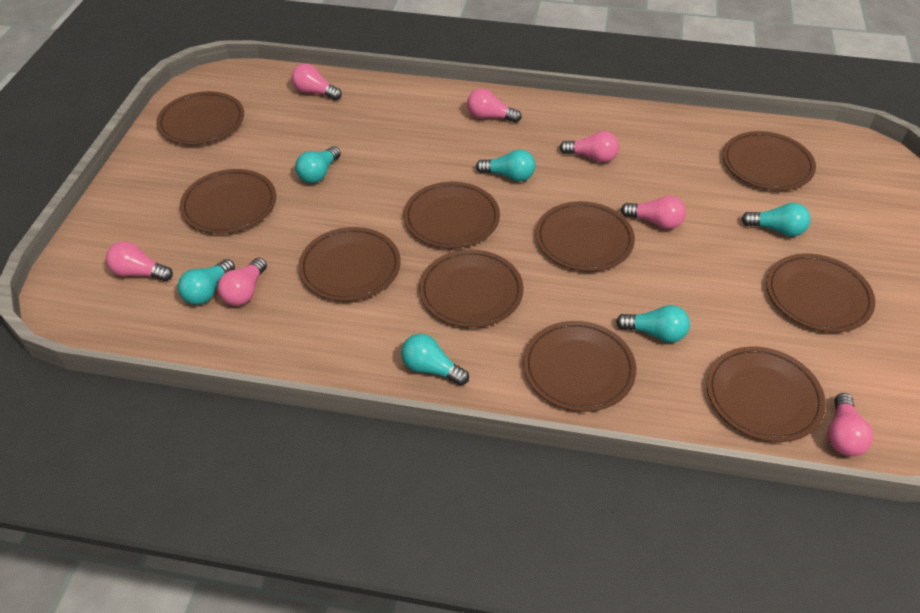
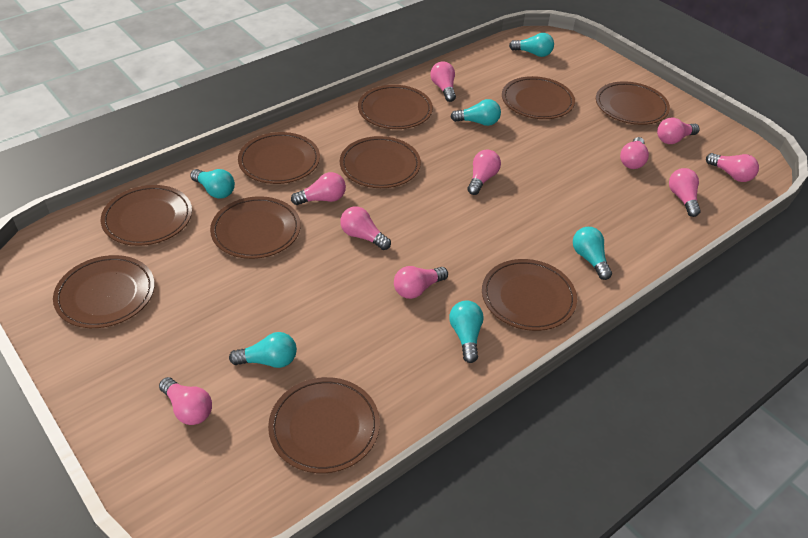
pink light bulb: [106,242,173,281] [217,258,267,306] [291,64,342,100] [467,89,522,123] [559,131,619,163] [621,196,686,229] [827,393,873,456] = 7 -> [159,377,212,425] [291,172,346,205] [340,206,391,250] [394,266,448,299] [430,61,456,102] [467,149,501,195] [620,137,649,169] [657,118,700,144] [669,168,701,217] [706,153,759,182] = 10

